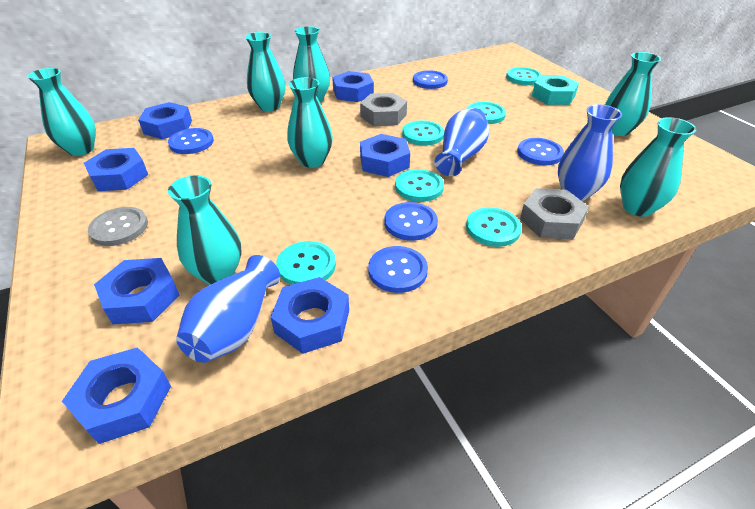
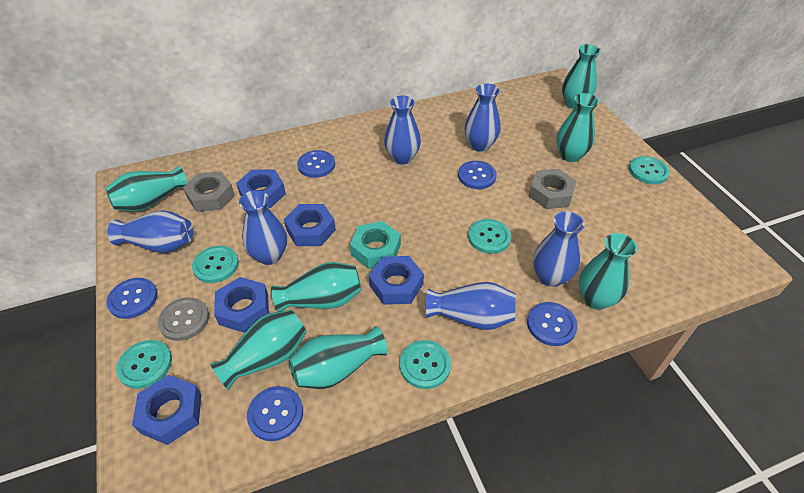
blue nut: [62,347,171,444] [84,148,148,191] [94,258,180,325] [138,102,192,139] [270,277,349,354] [332,71,374,102] [360,134,410,177] = 7 -> [132,375,201,445] [214,277,269,333] [236,169,286,208] [284,204,336,246] [369,256,424,305] = 5
blue vase: [176,255,280,363] [434,108,489,176] [558,104,622,201] = 3 -> [107,210,193,253] [239,190,287,265] [384,96,421,165] [426,282,516,330] [465,83,500,152] [533,211,585,287] = 6
turquoise button: [276,241,336,285] [395,169,444,202] [402,120,444,146] [466,102,506,124] [466,207,522,247] [506,67,542,85] = 6 -> [116,340,172,389] [192,246,239,283] [400,340,451,389] [468,219,511,254] [629,156,670,184] = 5

